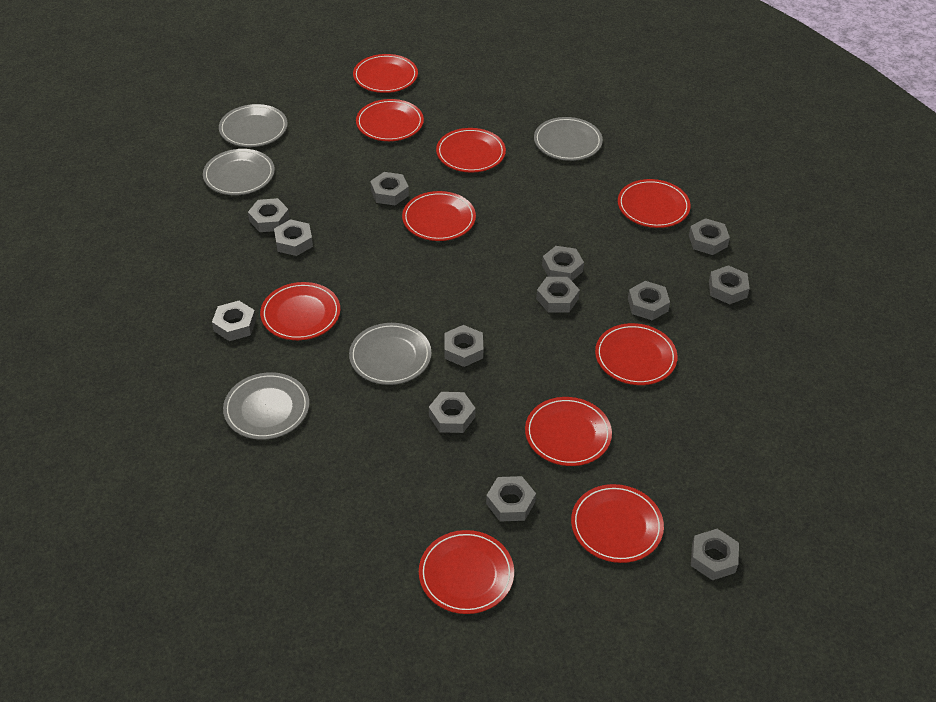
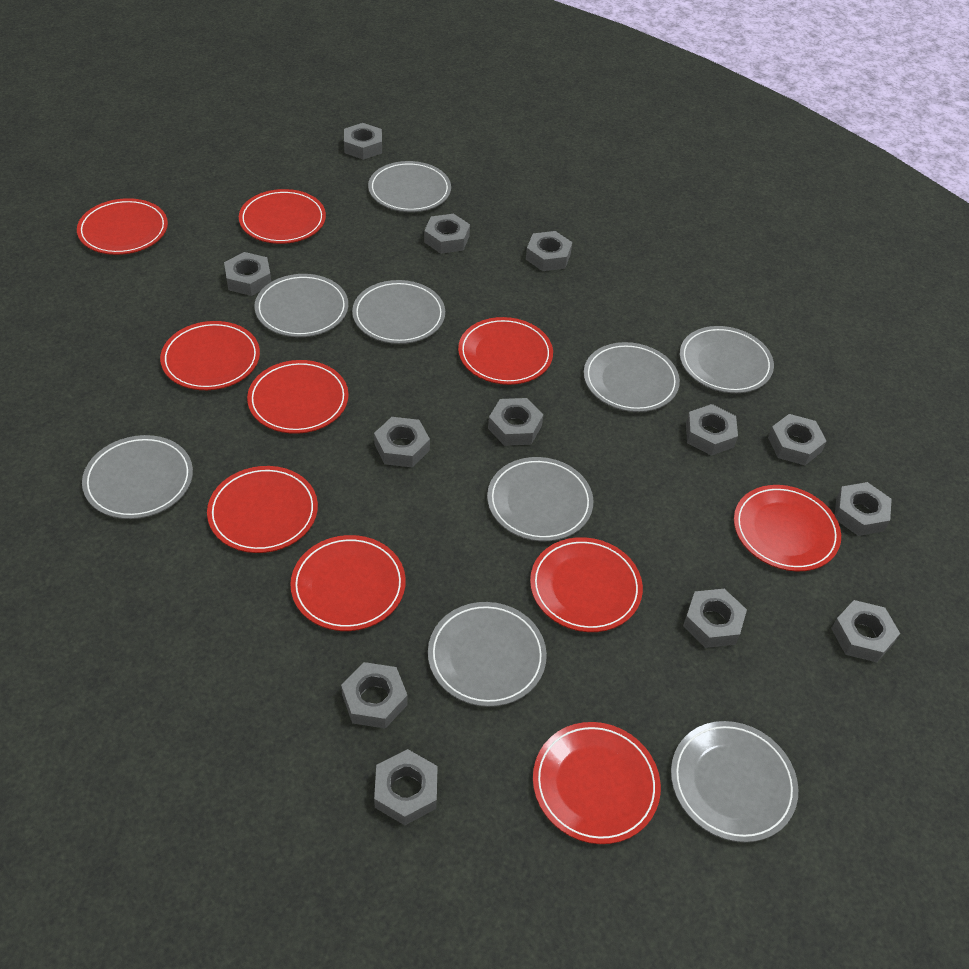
grey plate: [203,149,275,195] [219,104,288,147] [223,372,309,440] [349,323,431,385] [534,117,603,161] = 5 -> [82,435,193,519] [254,274,348,337] [352,280,445,344] [368,161,451,212] [428,602,547,707] [487,457,594,541] [584,342,680,412] [671,721,798,842] [680,326,774,393] = 9

